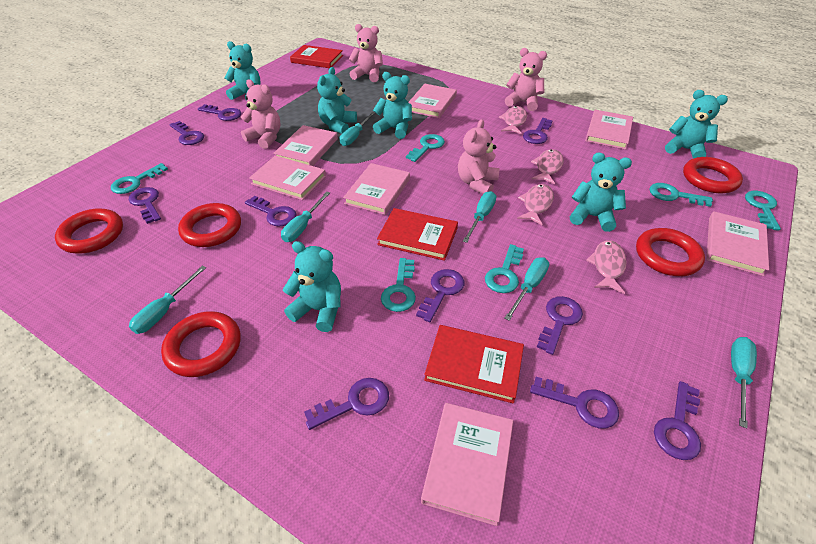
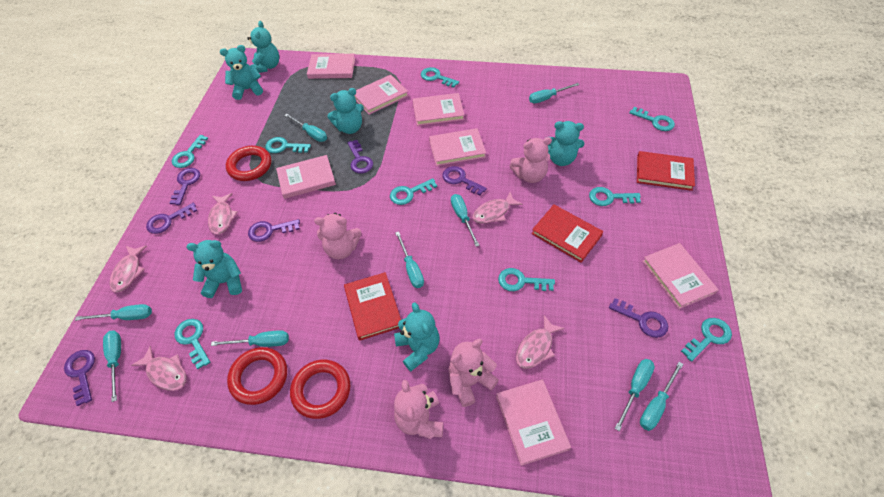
pink fish: [499,106,527,134] [517,184,554,225] [531,149,564,185] [586,240,627,294] = 4 -> [110,246,147,293] [131,346,187,391] [208,193,238,235] [472,192,523,224] [516,315,565,369] = 5
purple key: [129,187,161,224] [170,121,204,145] [198,104,241,121] [245,196,297,227] [304,378,389,430] [416,269,464,322] [523,118,553,144] [530,377,619,428] [537,296,583,355] [654,381,701,460] = 10 -> [64,350,95,406] [146,203,197,234] [170,168,200,205] [248,219,300,242] [347,140,373,174] [442,166,487,196] [609,298,668,338] = 7
red ring: [55,208,123,254] [161,311,240,377] [178,203,241,247] [636,228,705,276] [683,157,743,193] = 5 -> [226,146,271,181] [227,347,287,405] [290,360,350,419] = 3
turquoise key: [111,163,168,194] [381,258,416,312] [406,134,445,162] [485,244,524,293] [650,183,713,207] [745,191,781,231] = 6 -> [172,135,208,168] [174,319,210,369] [265,137,311,153] [390,178,437,205] [421,67,459,88] [498,268,555,291] [589,187,641,206] [629,107,675,131] [681,318,732,362] = 9
turquoise screwdriver: [129,266,206,334] [281,192,330,242] [339,112,375,146] [463,191,496,243] [504,257,549,321] [731,337,757,428] = 6 -> [75,304,152,321] [103,330,121,402] [211,330,289,347] [285,114,327,142] [395,231,424,288] [451,194,480,247] [529,83,580,103] [615,359,655,431] [640,362,683,431] = 9

